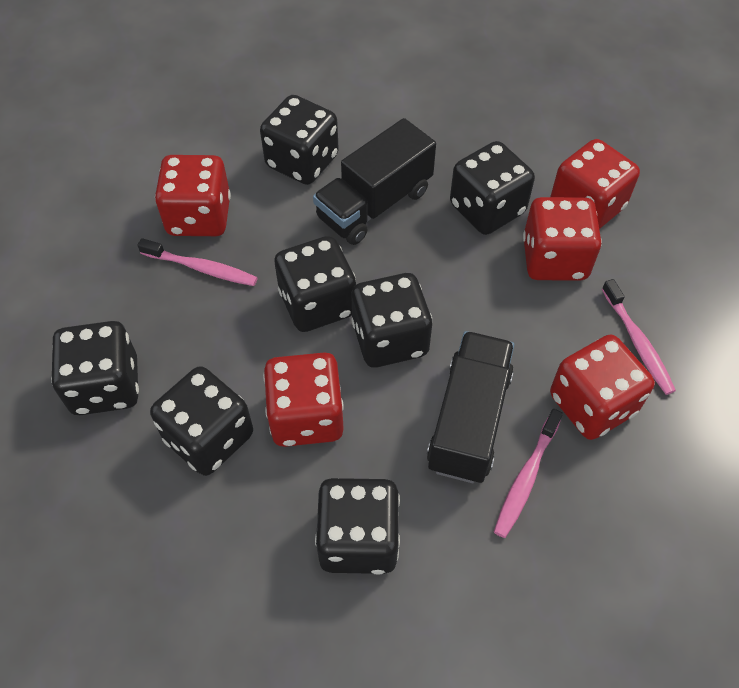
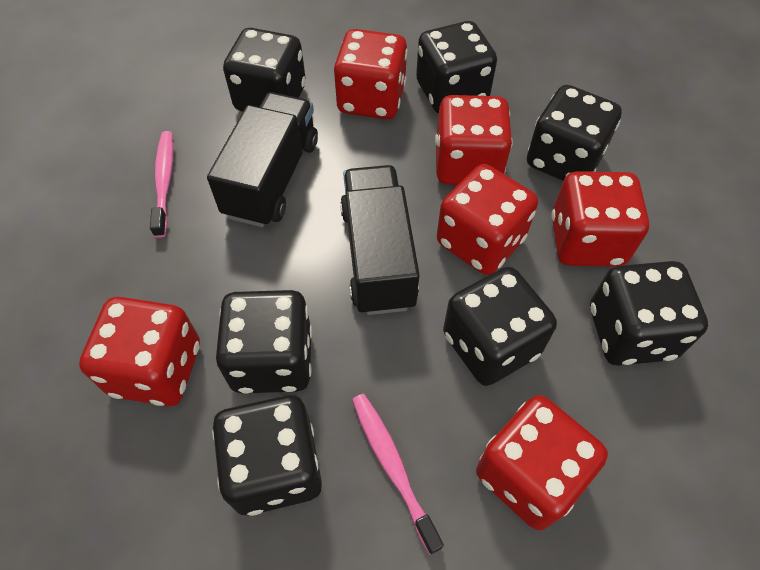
pink toothbrush: [137,238,258,286] [494,409,563,538] [602,279,676,395] = 3 -> [150,131,173,238] [352,394,444,555] = 2
red dice: [155,155,231,236] [263,352,344,447] [523,197,602,281] [550,139,640,229] [550,335,655,440] = 5 -> [79,297,200,406] [334,29,408,119] [435,95,513,185] [437,164,538,275] [476,395,608,530] [551,171,649,267] = 6

